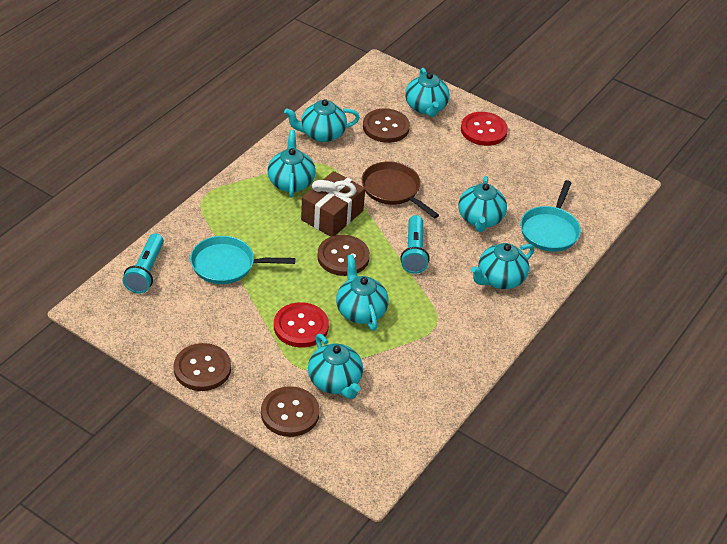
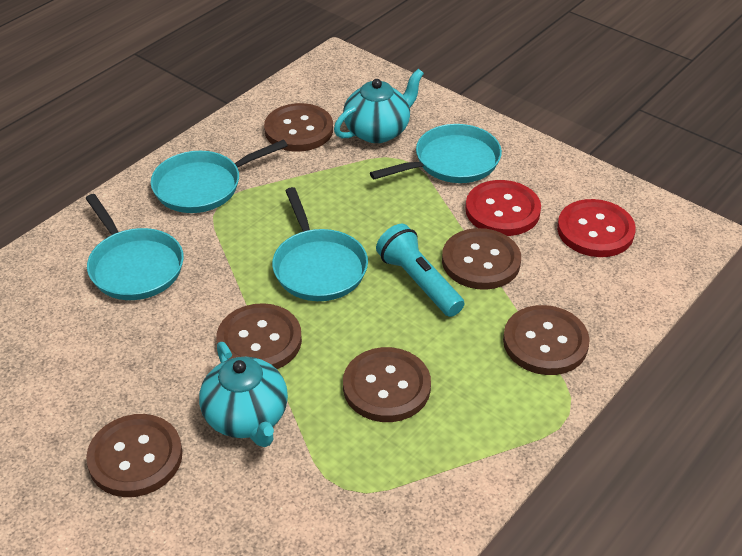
brown button: [174,343,231,391] [261,386,320,437] [317,235,370,276] [363,108,410,143] = 4 -> [86,414,183,497] [216,303,302,369] [264,103,333,152] [343,347,431,422] [442,228,521,290] [503,305,590,375] = 6
brown gift: [301,171,365,237] = 1 -> none = 0
brown pan: [362,161,439,218] = 1 -> none = 0
turquoise flashlight: [122,233,164,294] [400,215,430,274] = 2 -> [376,224,465,317] = 1
turquoise pan: [190,236,295,284] [520,180,581,252] = 2 -> [85,194,184,300] [151,140,288,213] [272,187,368,301] [370,124,502,183] = 4
turquoise teapot: [267,130,316,198] [284,99,360,142] [308,334,363,399] [336,254,389,331] [405,68,450,117] [458,176,507,232] [471,243,534,289] = 7 -> [199,342,288,447] [334,69,424,143] = 2

